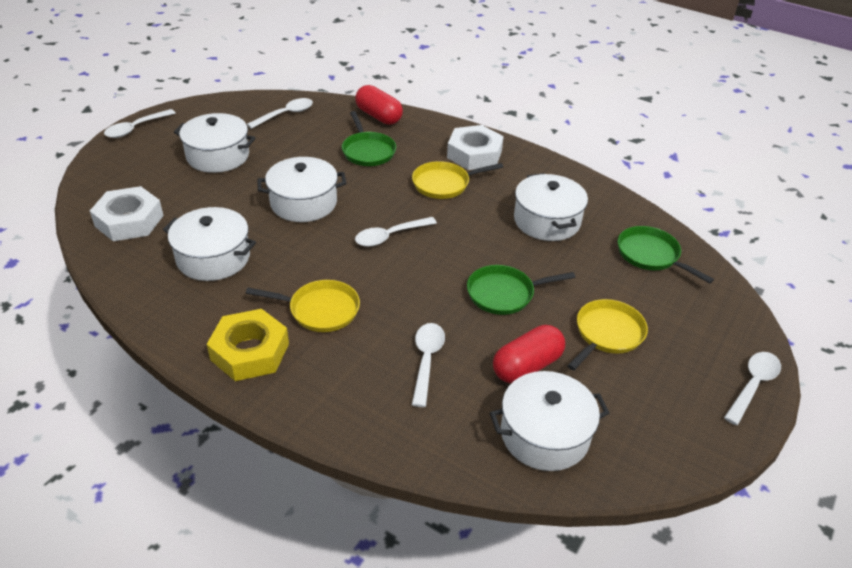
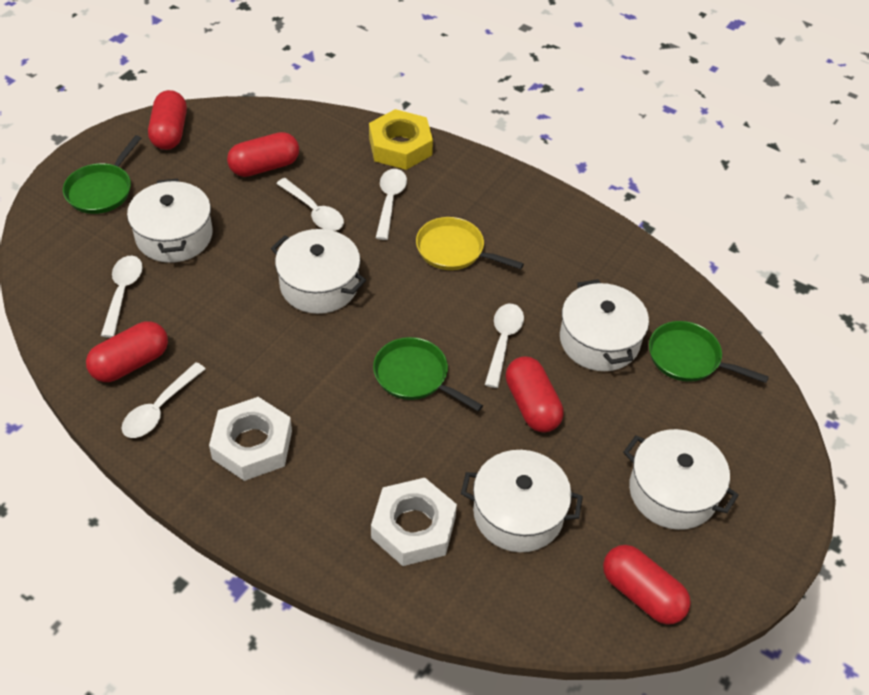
red capsule: [355,85,403,125] [493,325,565,383] = 2 -> [86,321,168,382] [148,90,187,150] [227,132,299,177] [506,356,564,433] [603,545,691,625] = 5
yellow pan: [246,280,360,332] [412,161,503,199] [567,299,648,370] = 3 -> [416,217,524,270] = 1

